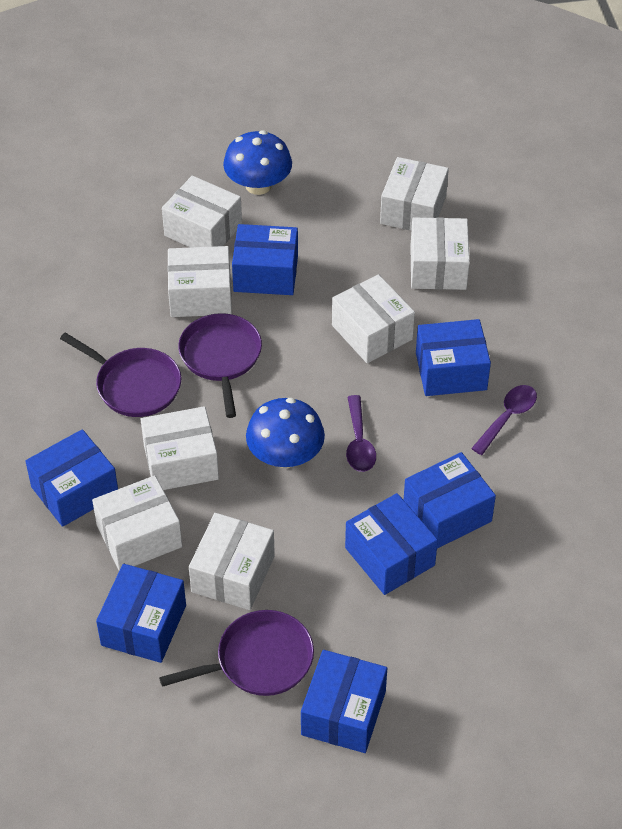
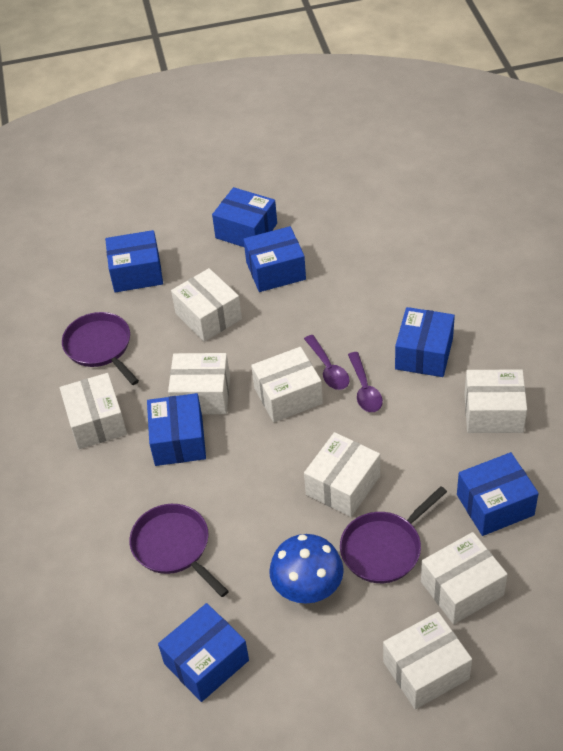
blue mushroom: [223,130,292,195] [246,398,325,468] = 2 -> [269,534,344,603] = 1

